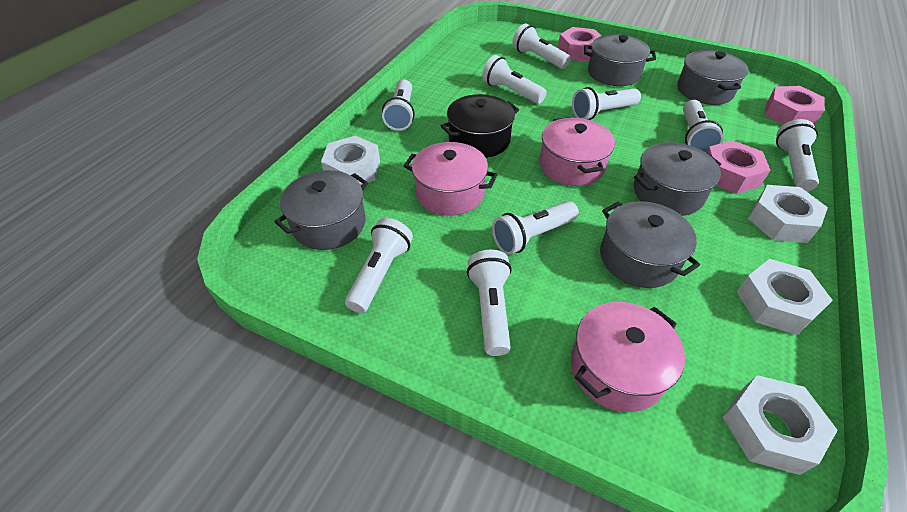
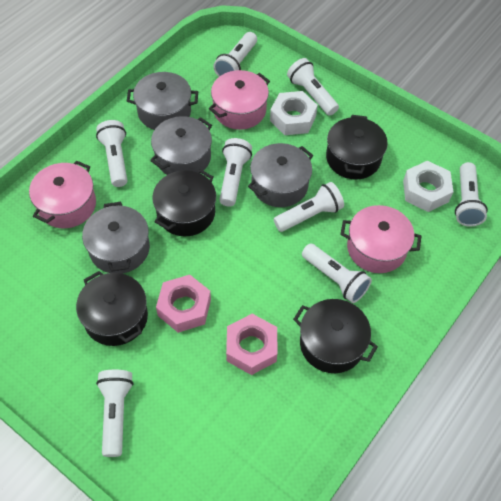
black pot: [441,94,519,158] = 1 -> [76,271,148,346] [152,169,216,236] [293,299,378,373] [326,115,388,180] = 4
grey pot: [274,170,368,250] [584,34,656,86] [600,201,700,288] [634,142,721,216] [677,50,748,105] = 5 -> [82,202,150,274] [127,72,198,130] [150,116,212,175] [248,143,313,207] = 4
pink nut: [558,27,601,62] [706,140,770,194] [765,86,825,126] = 3 -> [156,275,211,333] [226,314,277,375] = 2
white flashlight: [345,218,413,313] [382,79,415,131] [467,250,512,356] [482,55,547,104] [492,201,579,255] [512,23,571,69] [572,87,641,120] [683,100,724,153] [776,119,819,191] = 9 -> [96,120,127,187] [96,370,134,457] [213,32,257,77] [219,138,252,207] [273,182,344,232] [287,58,339,116] [302,243,372,303] [455,162,488,227] = 8
white nut: [321,136,380,185] [723,375,838,475] [737,259,833,335] [748,185,828,243] = 4 -> [270,91,318,135] [403,161,453,212] = 2

